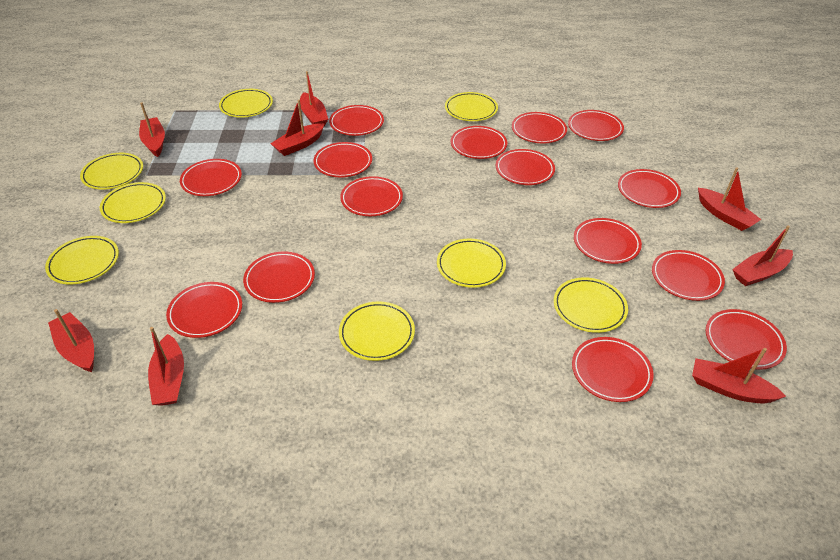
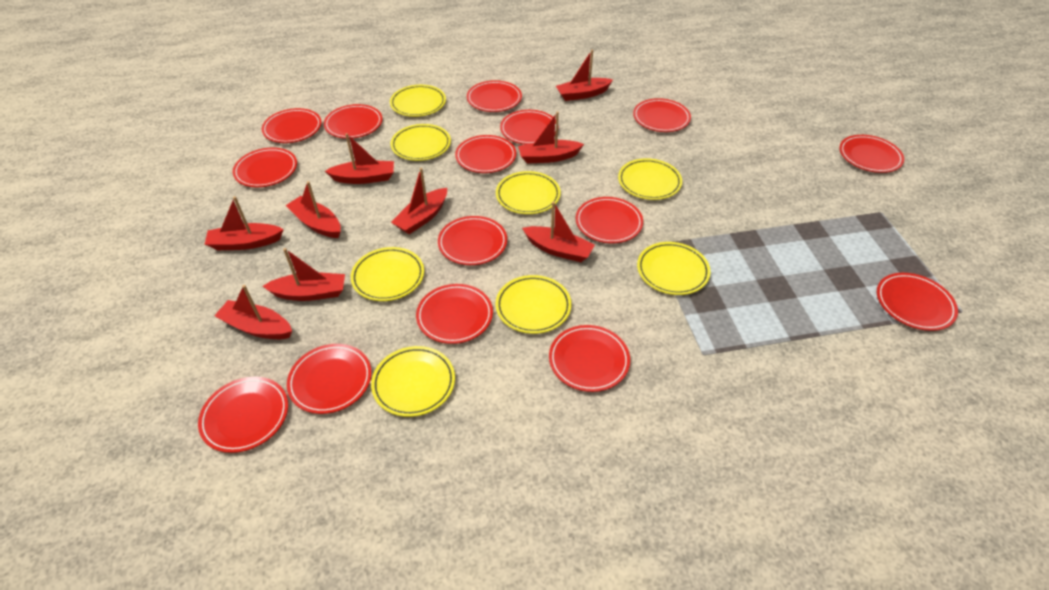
red boat: [48,309,94,372] [139,102,165,157] [148,327,184,406] [270,100,325,156] [300,71,328,126] [692,348,786,403] [698,168,762,231] [732,225,793,286] = 8 -> [205,196,284,250] [214,285,292,339] [263,248,345,301] [286,181,341,238] [325,133,394,184] [391,168,447,234] [518,111,584,163] [522,202,595,262] [556,50,613,101] = 9

